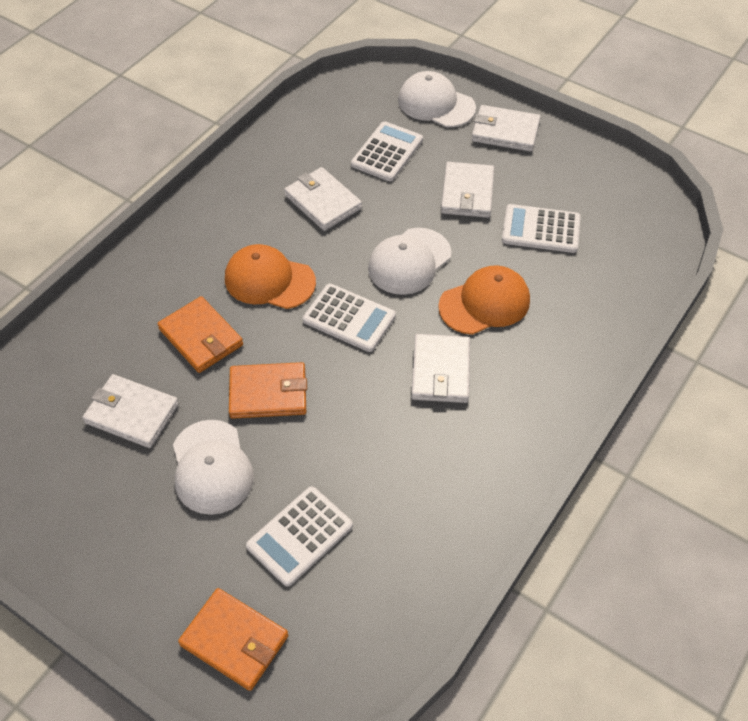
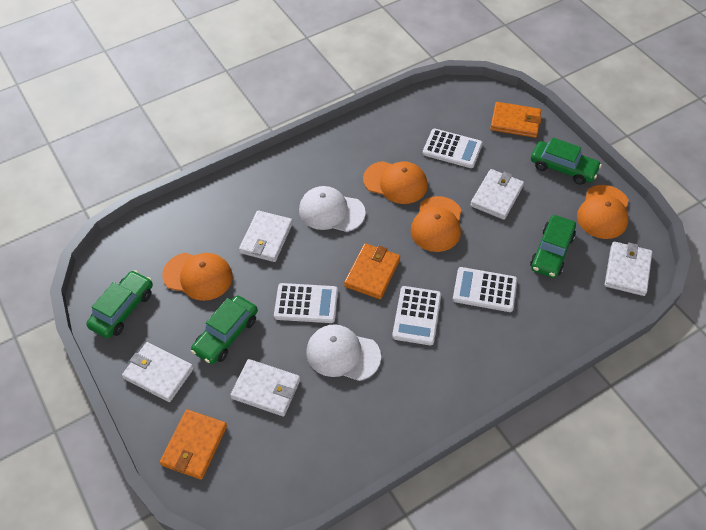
green car: none = 0 -> [86,270,153,338] [191,295,258,364] [530,215,576,278] [531,137,602,185] = 4
orange cap: [225,244,316,309] [438,265,530,335] = 2 -> [162,253,233,301] [363,161,428,204] [411,196,461,252] [577,185,629,239] = 4
white cap: [173,420,254,515] [368,228,451,295] [398,71,476,128] = 3 -> [299,186,366,232] [306,324,381,381] = 2

